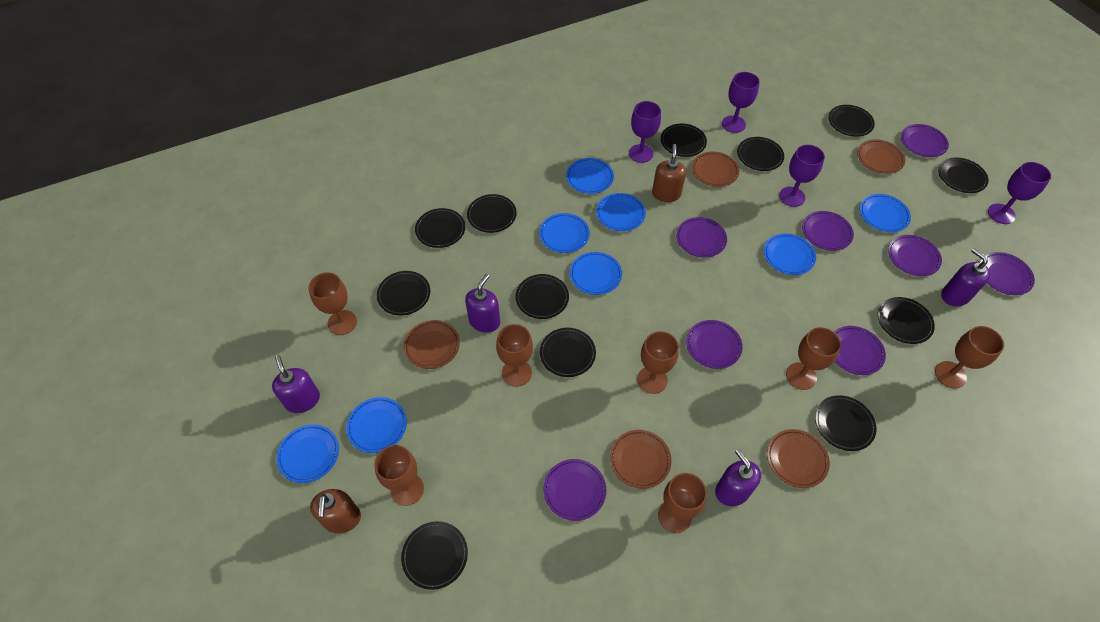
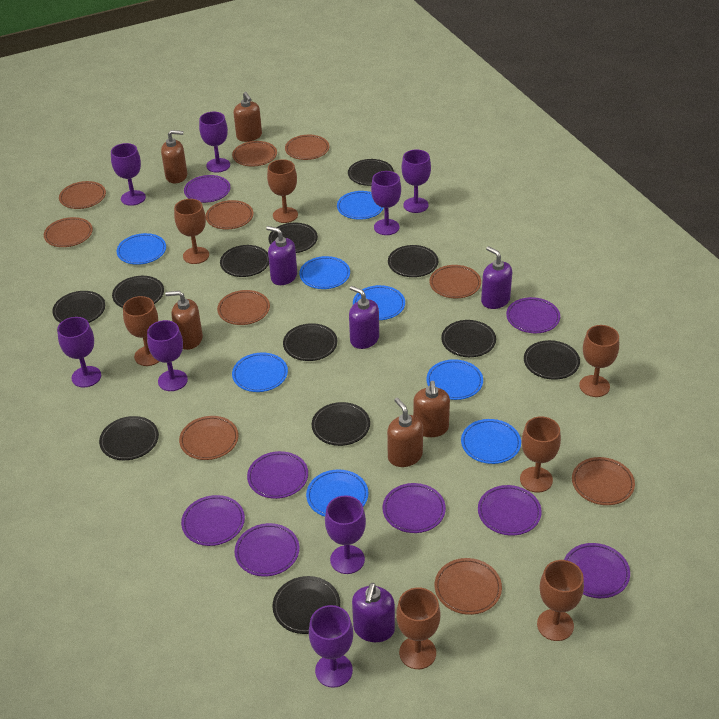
brown plate: [404,320,460,369] [610,430,672,489] [692,151,739,187] [767,429,830,488] [857,139,906,174] = 5 -> [44,217,93,247] [59,181,106,209] [179,416,239,460] [206,200,253,229] [217,290,270,325] [232,141,277,167] [285,135,329,160] [429,265,481,298] [435,558,502,615] [572,457,635,505] = 10
brown soap dispenser: [310,489,361,533] [652,144,686,202] = 2 -> [161,130,187,184] [165,291,203,350] [234,92,262,142] [387,398,423,467] [413,381,450,437] = 5
purple goblet: [629,101,661,163] [722,72,760,133] [779,145,825,207] [988,162,1051,224] = 4 -> [57,317,101,387] [111,143,146,206] [147,320,188,391] [199,112,230,173] [309,605,353,688] [325,495,366,574] [371,171,401,235] [402,150,431,213] = 8

